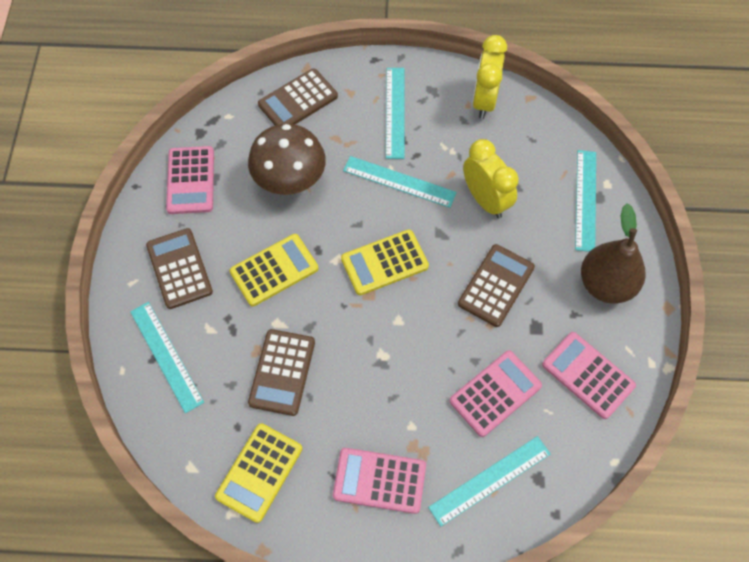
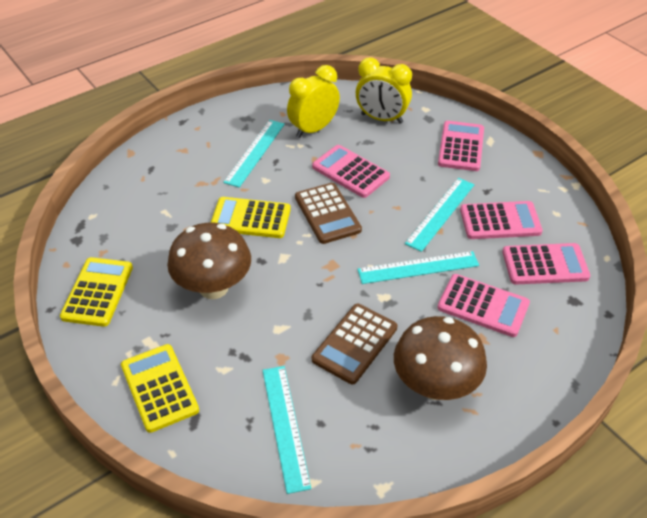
brown calculator: [146,228,213,309] [248,329,315,416] [258,68,338,125] [458,244,535,327] = 4 -> [295,183,362,244] [312,304,397,384] = 2
brown mushroom: [248,124,326,195] = 1 -> [167,223,251,299] [394,316,487,400] = 2
brown pear: [581,203,646,304] = 1 -> none = 0
pink calculator: [166,146,214,214] [333,448,426,514] [450,350,542,437] [542,332,636,419] = 4 -> [312,145,390,198] [437,274,530,337] [438,121,484,171] [460,201,543,239] [502,243,590,284] = 5
turquoise ruler: [130,302,204,413] [343,156,457,208] [386,68,404,159] [428,436,550,526] [575,150,596,252] = 5 -> [223,120,285,188] [263,366,311,494] [357,251,479,284] [405,178,475,252] = 4

